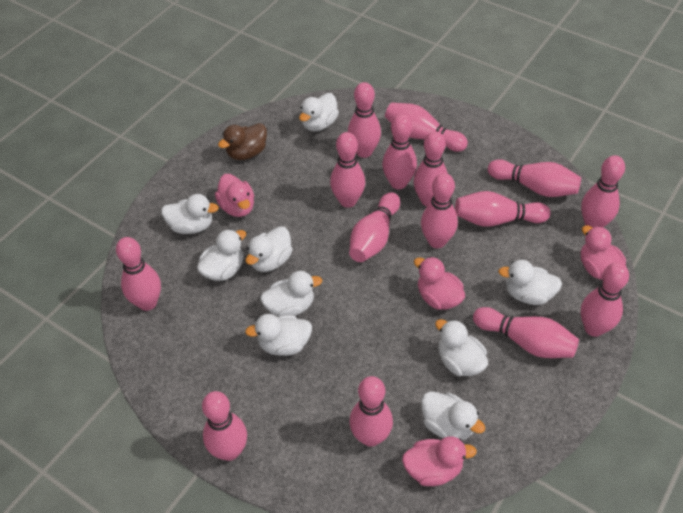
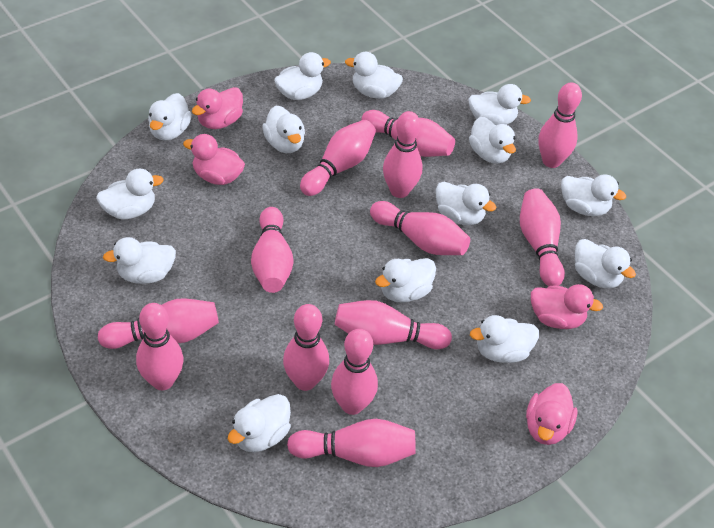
brown duck: [218,123,267,160] = 1 -> none = 0
pink bowling pin: [116,237,161,311] [202,391,247,461] [330,132,365,208] [348,82,381,158] [349,192,400,262] [349,376,393,447] [382,114,417,190] [385,103,468,152] [413,131,448,207] [421,173,458,248] [455,191,550,227] [473,307,579,358] [488,159,581,197] [581,155,625,228] [581,262,629,337] = 15 -> [98,298,219,349] [136,303,183,390] [251,207,293,293] [283,304,329,391] [287,419,416,467] [300,120,376,196] [331,329,378,415] [335,300,452,349] [361,110,455,157] [370,201,470,255] [383,111,422,198] [520,188,565,286] [538,83,582,168] = 13
white duck: [161,194,219,234] [197,229,246,281] [245,314,312,356] [246,226,293,272] [260,271,322,317] [299,93,339,131] [421,391,485,440] [435,319,488,376] [498,260,562,305] = 9 -> [96,169,164,219] [103,237,176,284] [148,93,192,141] [228,394,291,452] [262,106,305,153] [274,52,331,100] [345,52,403,99] [375,258,436,303] [436,182,496,225] [468,84,531,125] [469,117,516,164] [470,315,539,363] [561,175,626,216] [575,239,636,288] = 14

